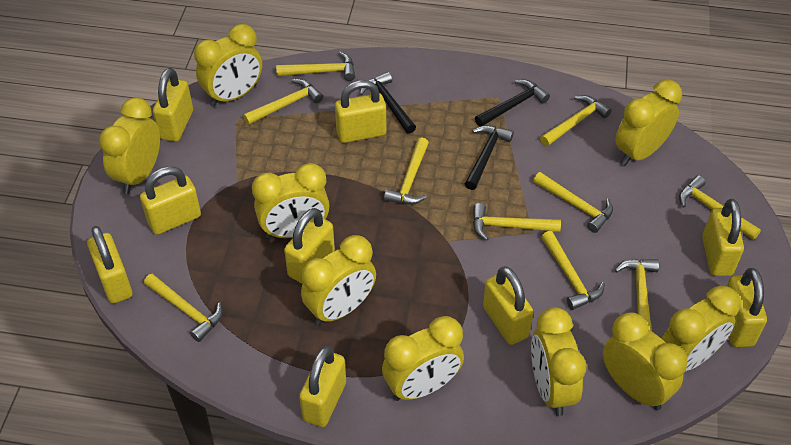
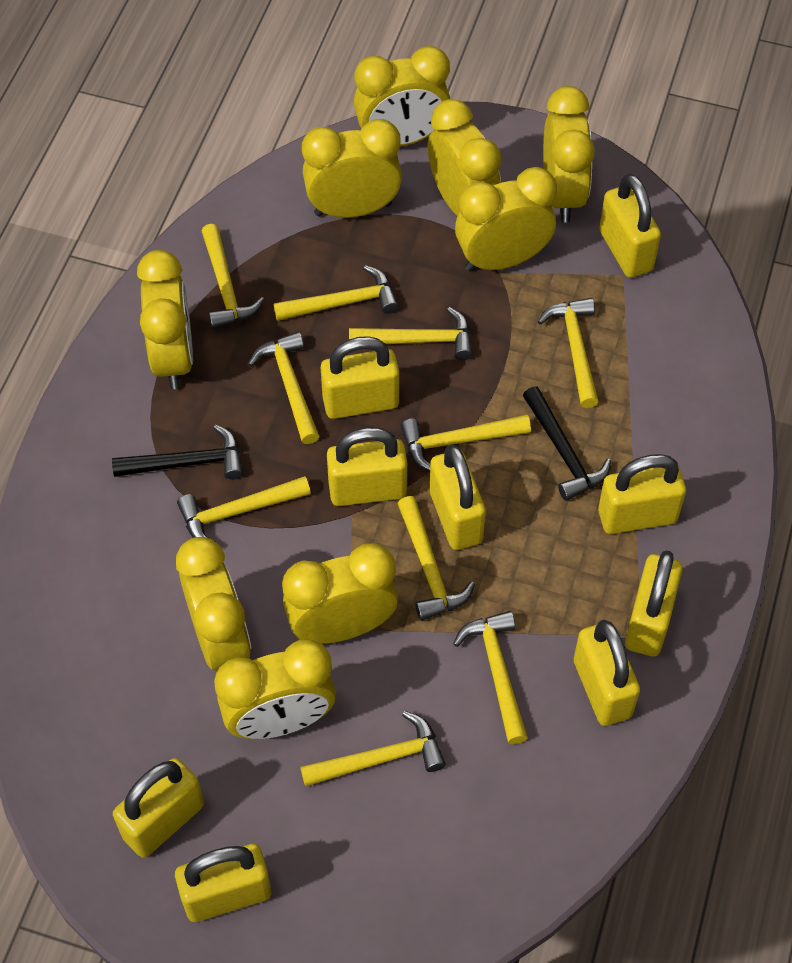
black hammer: [360,72,416,134] [465,125,514,190] [475,80,550,127] = 3 -> [112,425,243,480] [523,386,611,501] = 2

